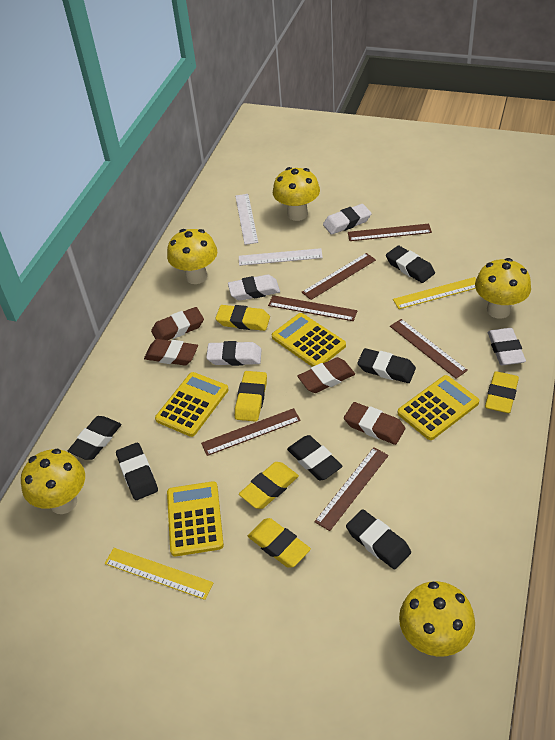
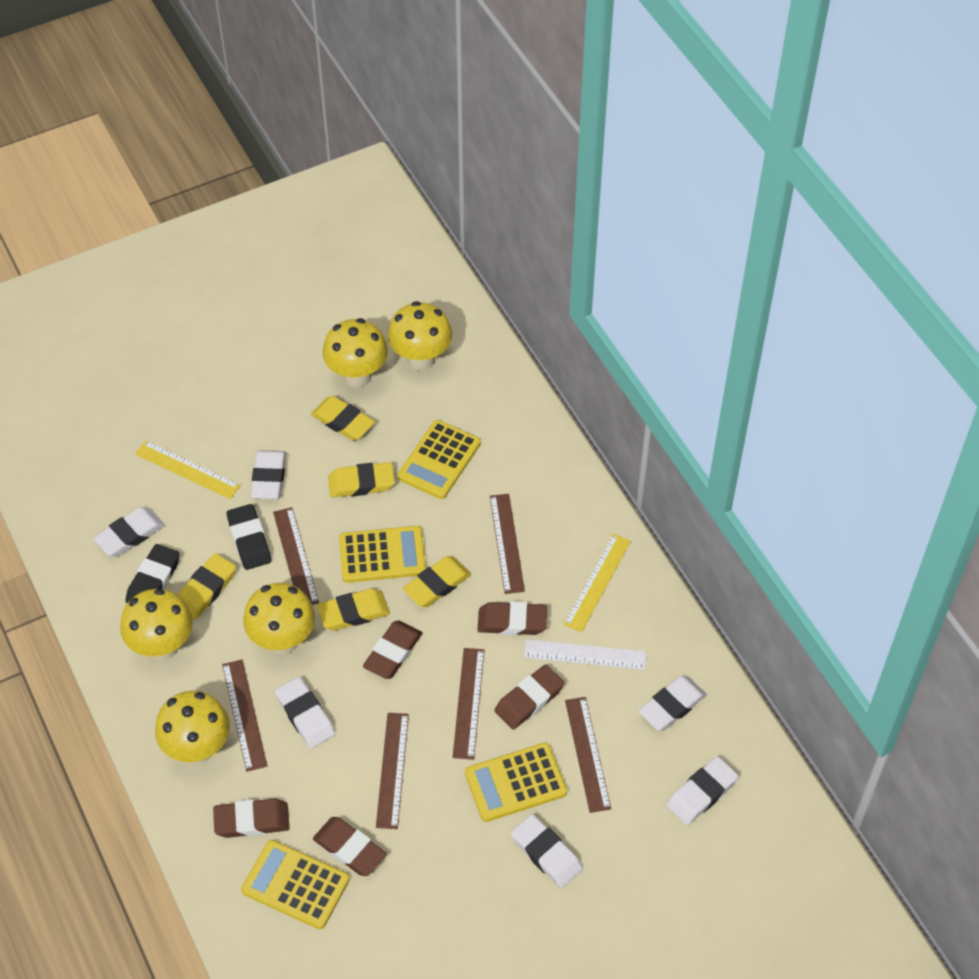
black eraser: [68,416,121,460] [116,443,158,500] [287,435,343,480] [346,509,411,570] [357,348,416,383] [386,245,435,283] = 6 -> [125,544,180,603] [227,504,272,570] = 2
brown eraser: [144,339,198,366] [151,307,204,340] [297,357,355,393] [344,402,405,445] = 4 -> [213,799,289,838] [313,817,387,876] [363,621,422,679] [477,602,547,635] [494,664,565,730] = 5
white eraser: [206,341,262,366] [228,274,280,301] [323,204,372,235] [488,328,526,365] = 4 -> [94,507,164,556] [251,450,286,499] [275,677,335,748] [511,814,583,888] [638,676,707,731] [667,756,738,825] = 6
white ruler: [235,194,258,245] [239,248,323,266] = 2 -> [524,639,647,670] = 1

